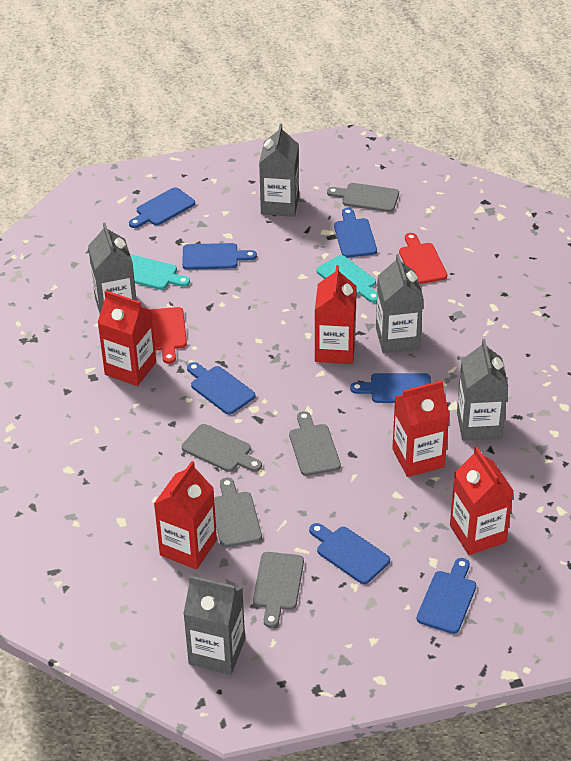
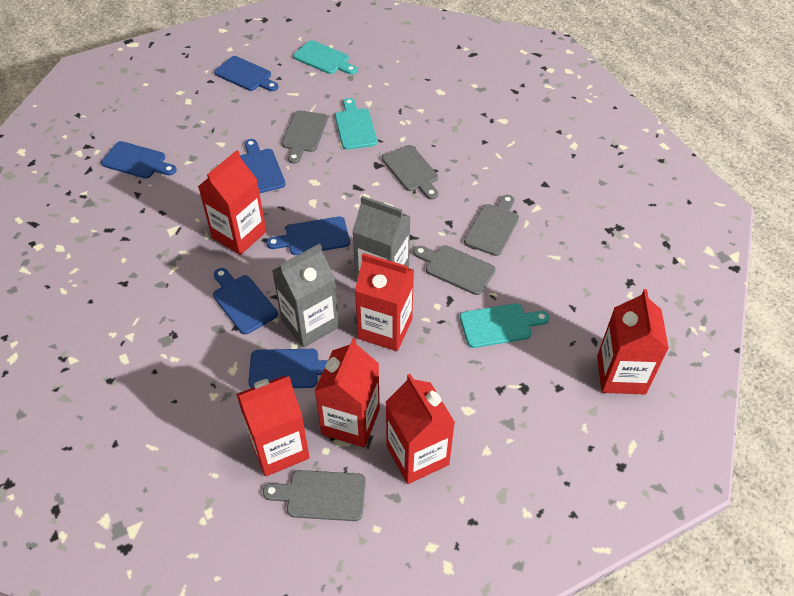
blue cutting board: [129,187,195,228] [182,243,257,270] [187,362,256,415] [309,523,390,584] [334,208,377,258] [350,373,431,403] [417,558,476,634] = 7 -> [101,141,177,179] [213,268,278,334] [214,56,278,91] [240,139,286,193] [248,349,328,388] [266,216,350,255] = 6
grey carton: [88,223,137,313] [183,575,245,675] [259,124,299,217] [376,254,423,353] [457,339,508,441] = 5 -> [272,244,339,348] [352,196,411,282] = 2
red carton: [98,291,156,386] [154,461,217,570] [315,265,357,364] [392,380,450,477] [450,447,513,555] = 5 -> [198,150,266,255] [236,376,310,477] [315,338,380,447] [355,253,414,351] [386,374,455,484] [597,289,669,394] = 6
red cutting board: [151,307,187,364] [399,233,447,284] = 2 -> none = 0
turquoise cutting board: [130,255,190,290] [316,255,377,303] = 2 -> [293,40,357,74] [335,98,377,150] [460,303,549,348] = 3

